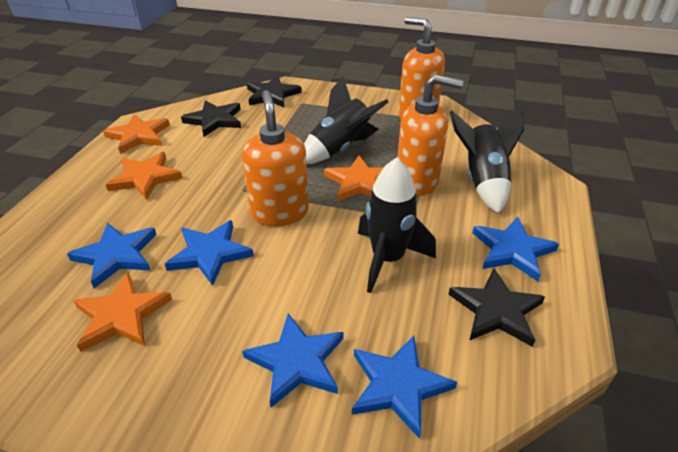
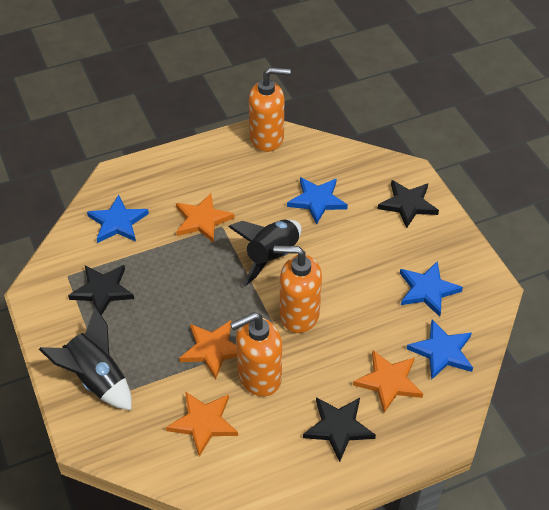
black rocket: [304,76,388,164] [358,158,436,293] [450,110,524,214] = 3 -> [39,307,132,410] [228,220,302,286] = 2
blue star: [67,223,157,288] [165,220,254,286] [242,313,343,408] [352,336,457,439] [472,217,559,281] = 5 -> [87,195,149,243] [287,177,348,225] [400,261,463,317] [407,320,473,380] = 4

